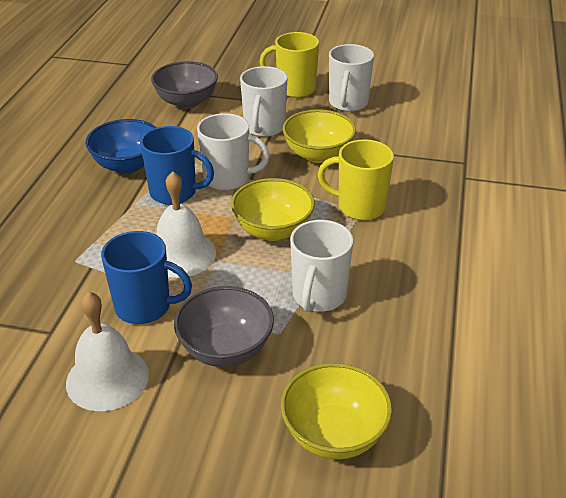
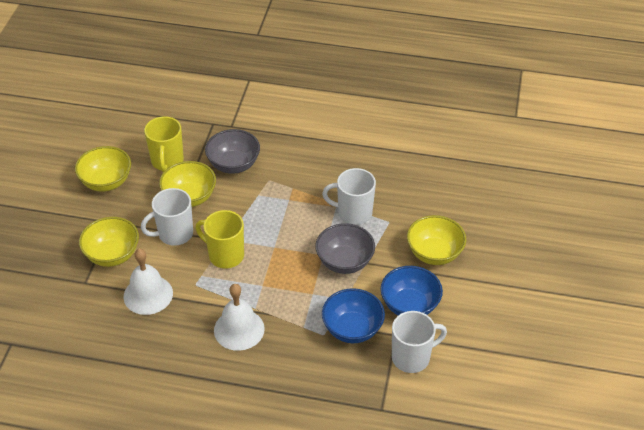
blue bowl: [85,119,157,174] = 1 -> [322,288,385,343] [381,266,443,315] = 2
blue mug: [101,231,192,324] [140,126,214,205] = 2 -> none = 0
white mug: [197,113,270,190] [240,66,287,137] [290,220,353,312] [329,44,374,112] = 4 -> [141,188,193,246] [322,168,376,225] [392,311,447,373] = 3
yellow bowl: [231,178,315,241] [281,363,392,459] [283,109,356,163] = 3 -> [75,146,131,192] [79,217,139,267] [159,161,216,207] [407,215,466,265] = 4

